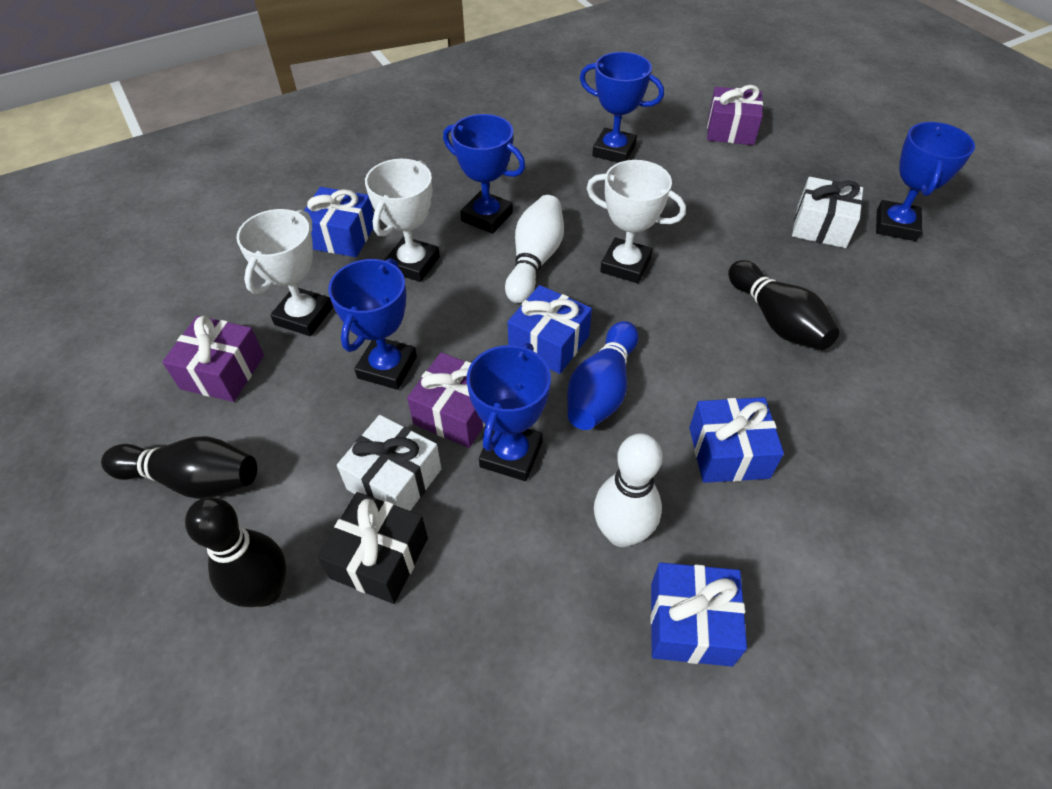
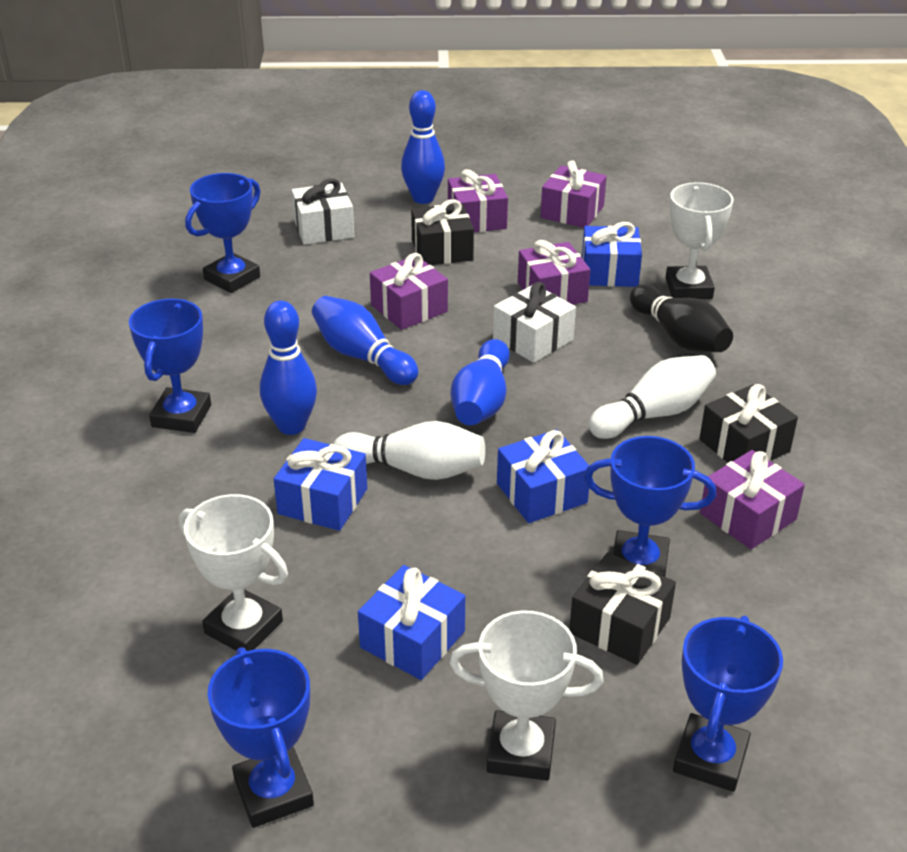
black bowling pin: [101,436,257,499] [185,497,286,607] [728,260,840,350] = 3 -> [630,284,733,352] = 1
black gift: [317,492,428,604] = 1 -> [411,199,474,265] [569,552,676,665] [699,384,798,463] = 3
blue bowling pin: [567,321,639,430] = 1 -> [260,300,317,435] [312,296,418,385] [401,90,445,204] [450,339,510,425] = 4
purple gift: [162,316,264,402] [407,352,485,448] [707,85,763,145] = 3 -> [370,253,448,330] [448,169,508,232] [518,240,590,304] [540,161,607,228] [700,450,805,549] = 5

